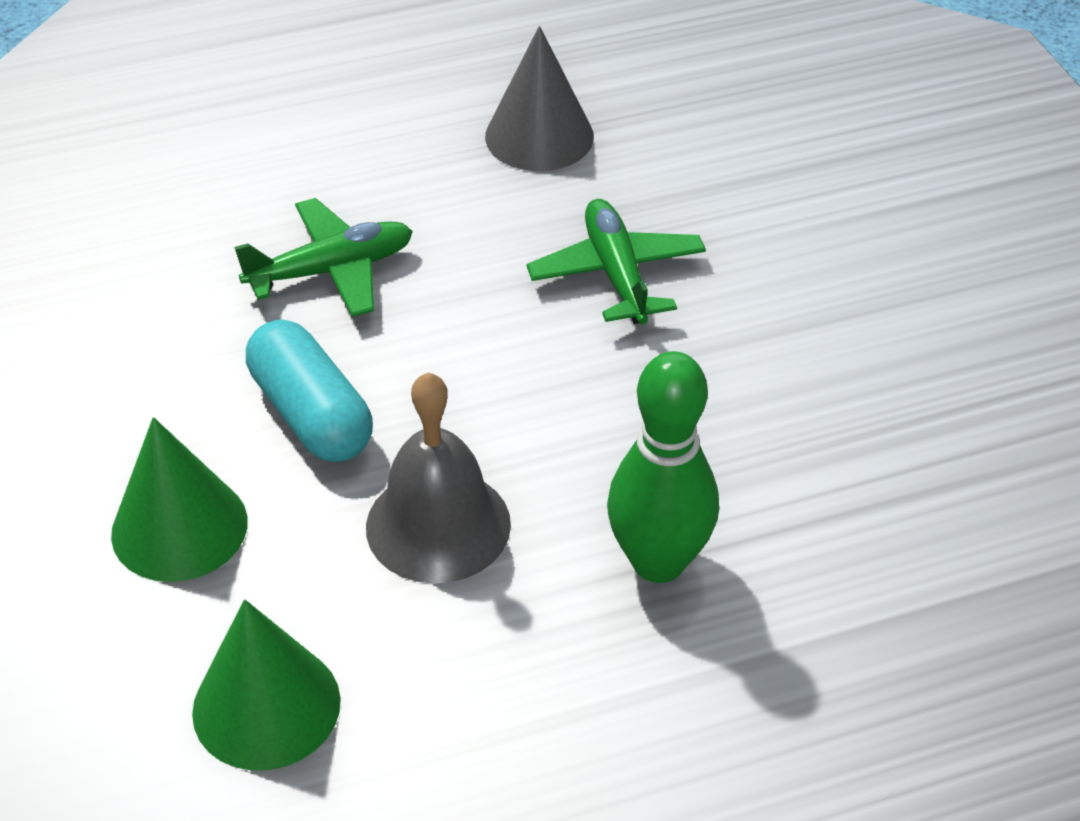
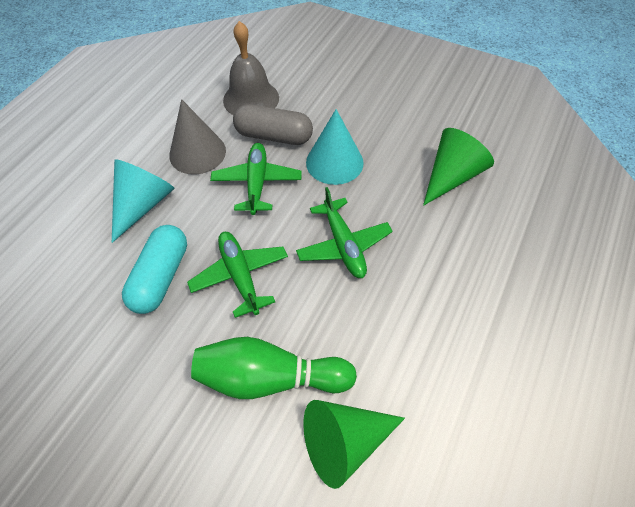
green plane: [234,198,413,317] [527,199,706,324] = 2 -> [187,232,288,318] [210,143,301,215] [296,187,393,278] = 3
grey capsule: none = 0 -> [233,104,313,145] = 1
turquoise cone: none = 0 -> [112,159,174,243] [306,109,364,185] = 2

